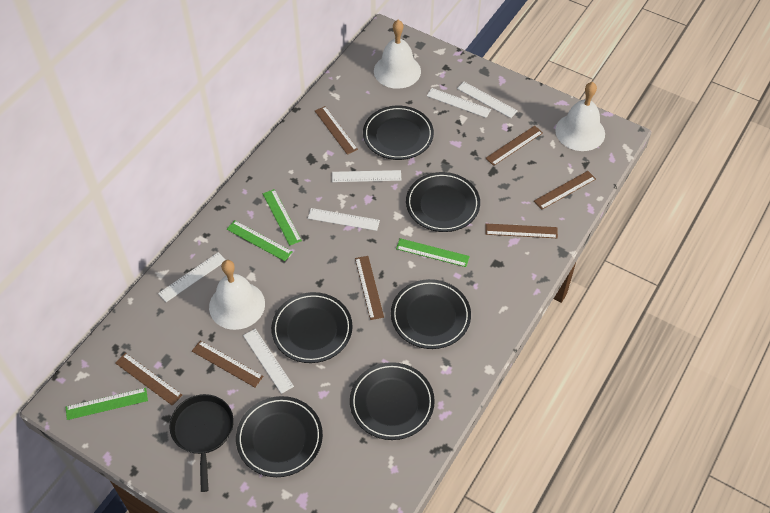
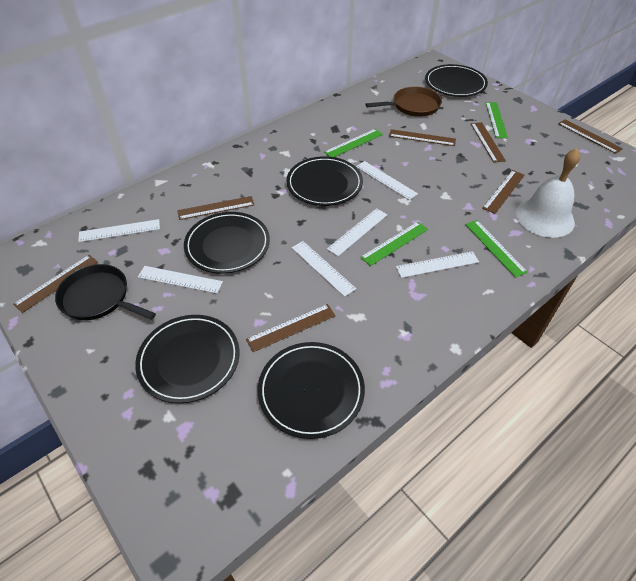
black plate: [236,396,323,477] [271,292,353,363] [350,362,435,440] [363,106,434,160] [391,279,471,349] [406,172,480,232] = 6 -> [135,315,240,403] [184,212,270,274] [258,342,365,439] [287,156,363,206] [425,64,488,97] = 5
brown pan: none = 0 -> [366,87,442,117] = 1
white bell: [209,260,265,330] [374,20,421,89] [555,82,605,151] = 3 -> [516,148,580,238] = 1

